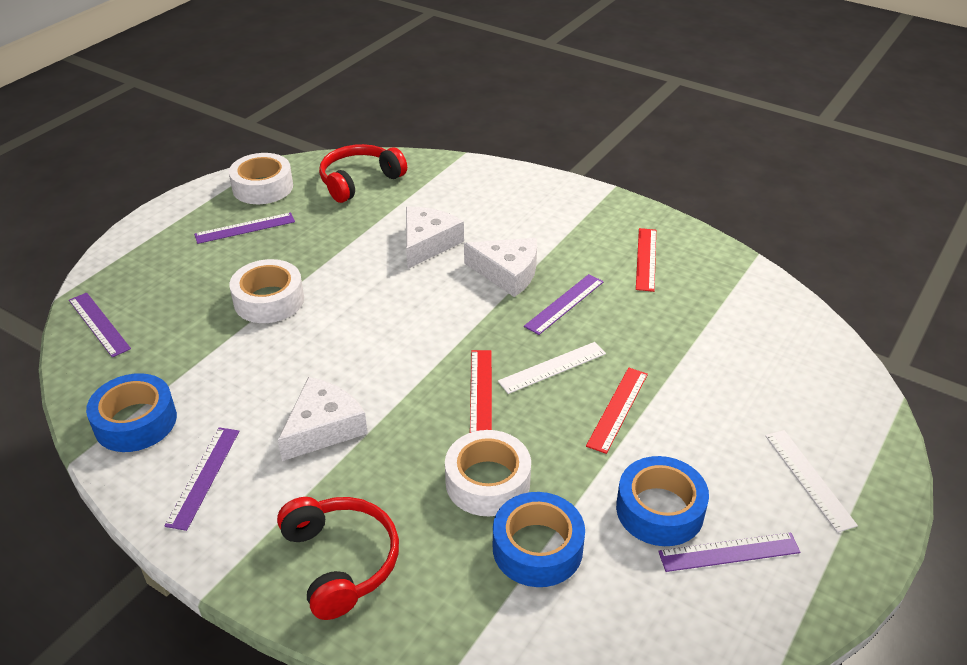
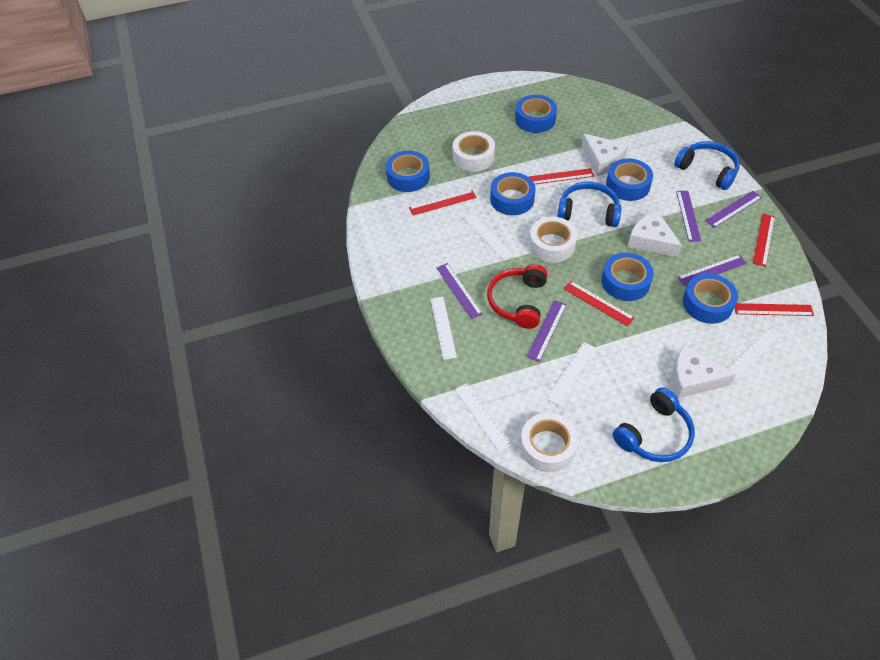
blue headphones: none = 0 -> [557,181,621,227] [613,387,695,462] [674,141,740,190] = 3
blue tape: [86,373,177,452] [493,492,585,587] [616,456,709,546] = 3 -> [386,151,430,192] [490,172,535,215] [515,95,557,133] [602,253,654,301] [606,158,653,201] [683,274,738,324] = 6
red headphones: [277,497,399,620] [319,144,407,203] = 2 -> [487,264,548,329] = 1
red ruler: [470,350,492,433] [586,368,648,454] [636,228,656,292] = 3 -> [409,190,477,215] [528,168,594,184] [564,281,635,326] [735,303,814,316] [753,214,775,267] = 5
white ruler: [498,342,606,394] [765,430,858,533] = 2 -> [431,297,457,360] [455,383,512,452] [463,213,514,261] [545,342,596,405] [727,327,781,381] = 5

